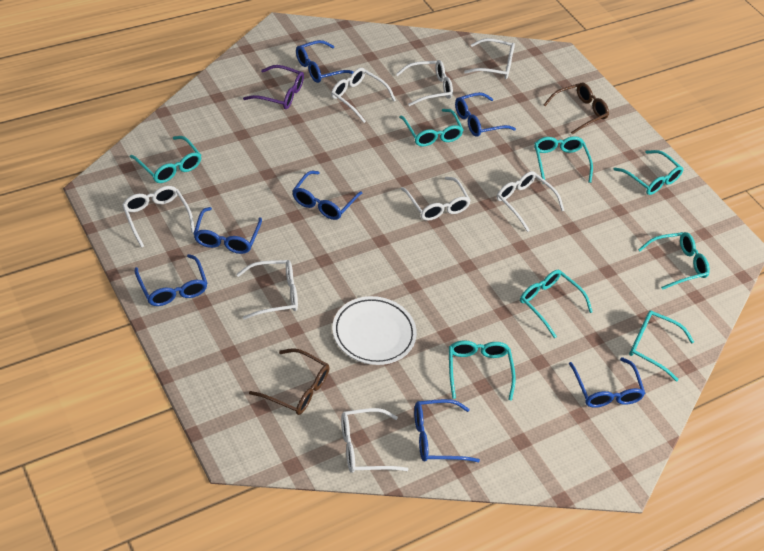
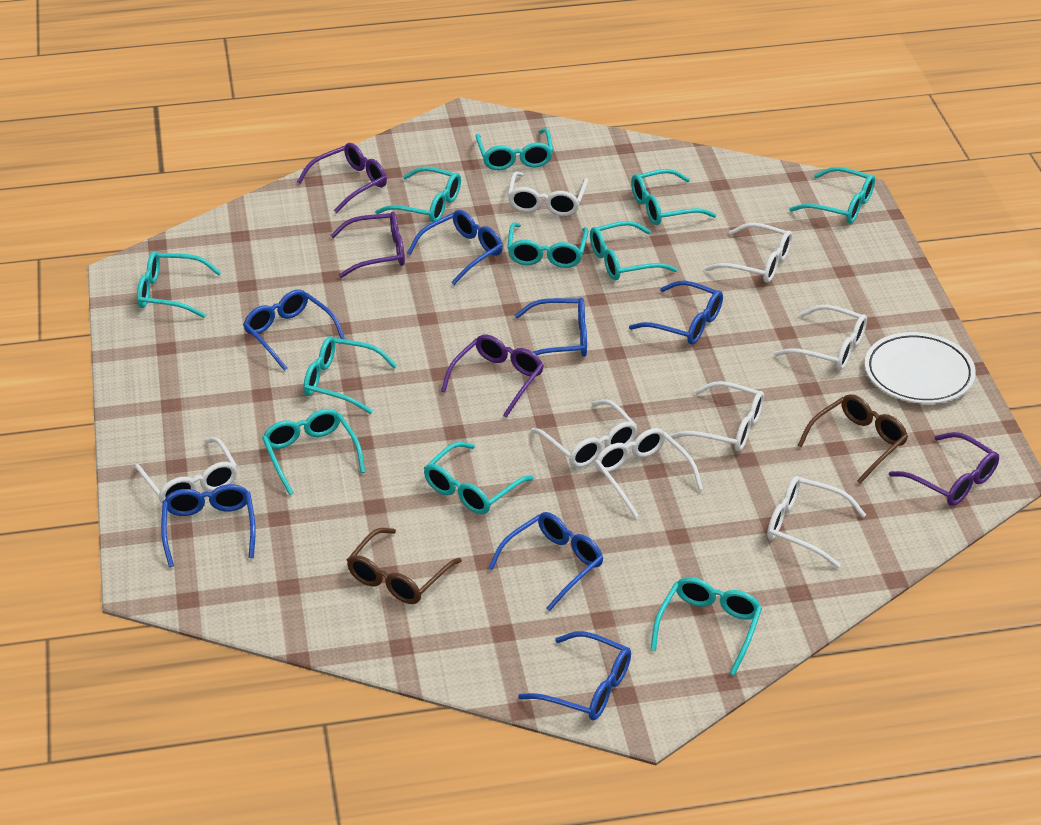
purple glasses: [243,65,304,109] = 1 -> [297,143,387,213] [330,212,405,278] [441,335,544,418] [889,432,999,506] = 4
turquoise glasses: [130,136,202,183] [399,109,463,146] [449,340,516,401] [520,270,593,338] [534,136,593,183] [613,150,683,195] [629,310,694,381] [638,232,710,290] = 8 -> [137,251,222,318] [262,409,365,495] [304,336,397,414] [375,167,461,223] [424,442,534,514] [476,128,553,170] [507,223,589,268] [590,221,677,280] [631,169,716,225] [651,577,762,675] [789,167,875,224] = 11

